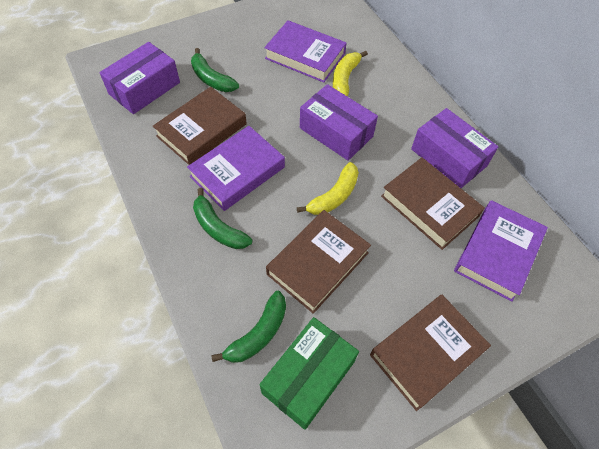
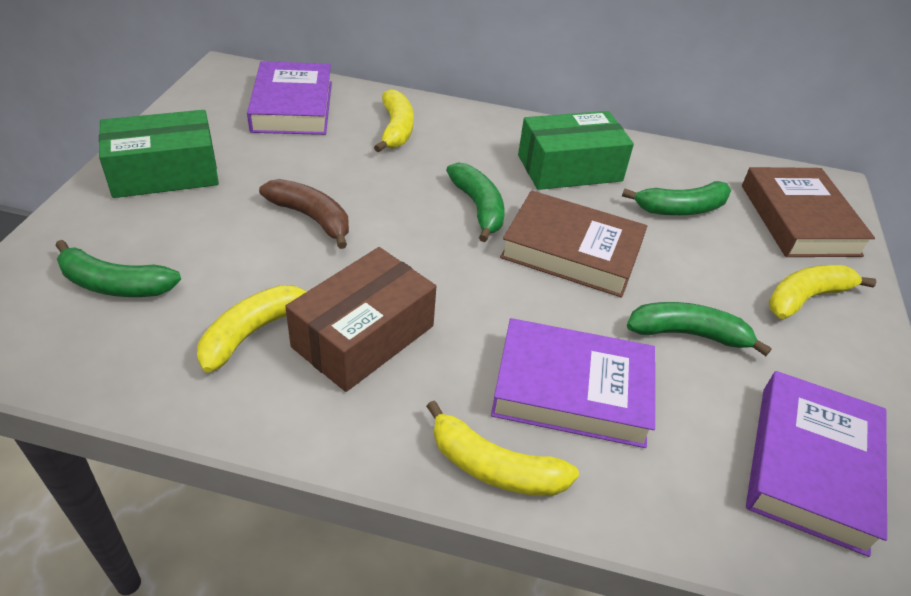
brown banana: none = 0 -> [259,179,349,249] = 1
brown book: [153,87,247,165] [266,210,371,314] [370,295,491,411] [381,157,485,250] = 4 -> [500,190,647,298] [742,167,875,257] = 2
brown box: none = 0 -> [285,247,436,392] = 1
green banana: [191,48,239,92] [193,188,252,249] [211,291,286,363] = 3 -> [55,240,181,297] [446,163,505,242] [622,181,731,215] [627,302,772,356] = 4
green box: [260,317,359,430] = 1 -> [99,110,219,198] [518,111,634,190] = 2
purple box: [99,42,180,114] [300,84,378,161] [411,108,498,188] = 3 -> none = 0
yellow banana: [297,162,359,215] [333,51,368,97] = 2 -> [197,285,307,373] [374,89,414,152] [426,400,579,496] [769,265,876,319] = 4

